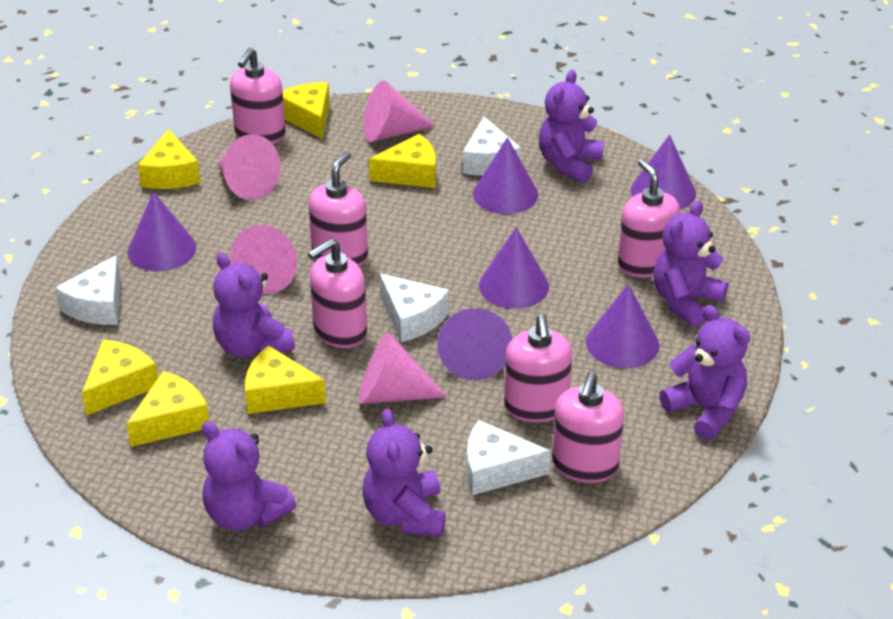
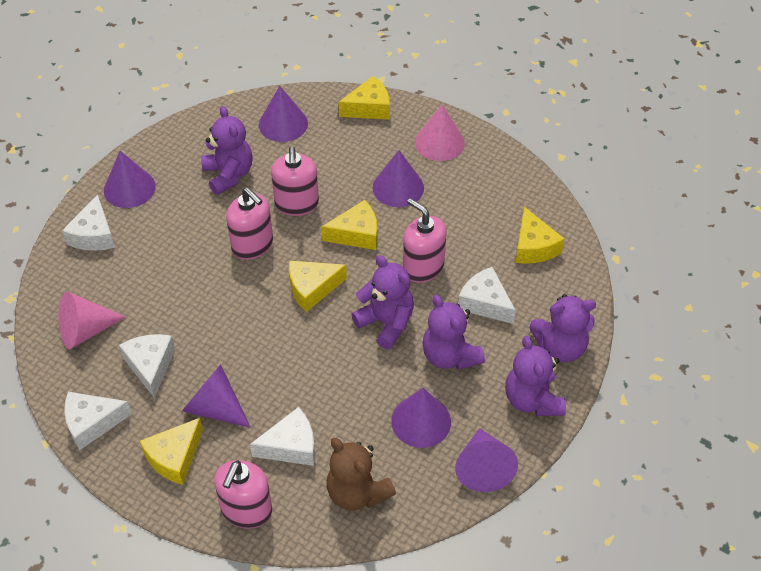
brown teddy bear: none = 0 -> [326,438,396,511] = 1
pink cone: [218,134,281,200] [230,225,297,294] [359,332,448,404] [363,80,436,142] = 4 -> [59,291,126,349] [415,105,465,161] = 2
pink soap dispenser: [230,48,286,144] [308,151,368,266] [308,238,367,348] [504,314,572,422] [552,372,624,483] [618,159,680,277] = 6 -> [214,460,272,529] [226,187,273,260] [271,146,319,216] [403,198,447,283] = 4
purple teddy bear: [201,421,296,531] [213,252,295,358] [363,408,445,537] [539,70,604,183] [653,201,728,327] [659,305,750,440] = 6 -> [201,106,253,195] [351,255,414,349] [422,295,485,370] [505,336,566,416] [529,294,596,362] = 5
white cheese: [55,255,121,325] [380,274,449,342] [463,117,521,176] [467,420,551,495] = 4 -> [62,194,115,251] [64,392,132,450] [119,334,175,398] [250,407,315,466] [458,267,516,324] = 5
yellow cheese: [82,339,158,416] [127,371,209,447] [138,129,201,189] [245,345,326,414] [282,82,330,139] [369,134,436,188] = 6 -> [140,418,203,485] [289,261,347,312] [321,200,377,250] [338,76,390,120] [516,207,565,264] = 5

